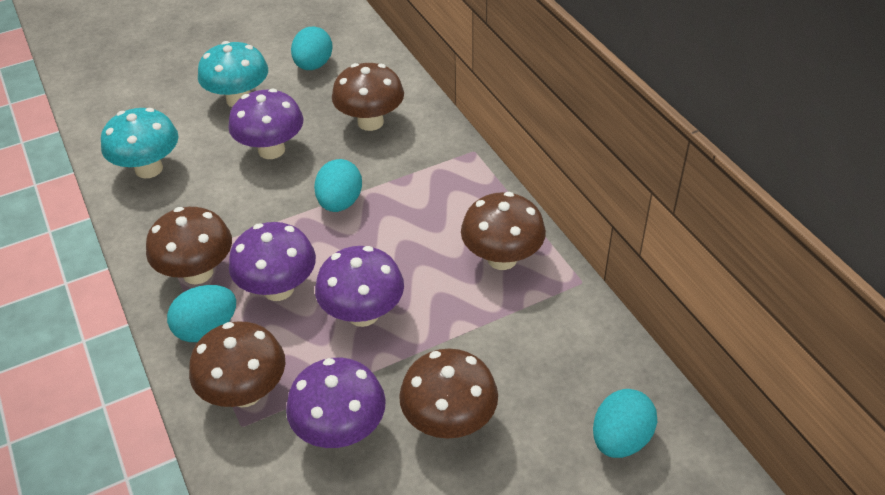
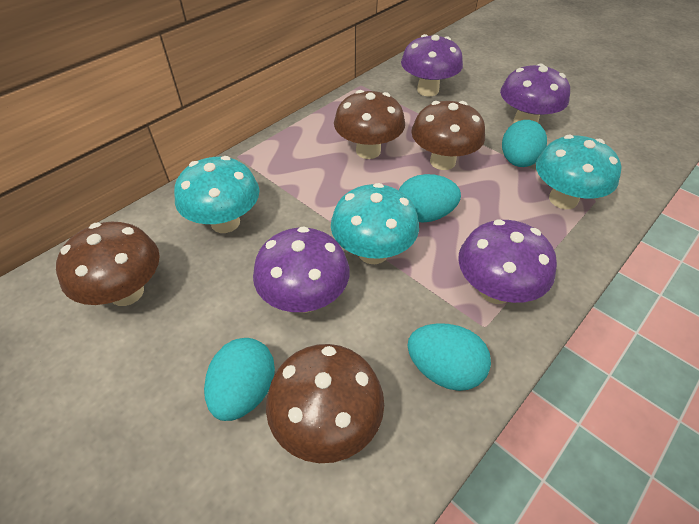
brown mushroom: [146,207,232,285] [189,322,285,407] [332,63,404,131] [399,349,498,439] [461,192,546,270] = 5 -> [56,222,160,306] [266,344,384,463] [334,90,405,159] [411,101,485,170] = 4
turquoise mushroom: [101,108,179,178] [198,41,268,107] = 2 -> [174,156,260,233] [331,183,419,264] [536,135,621,209] = 3

